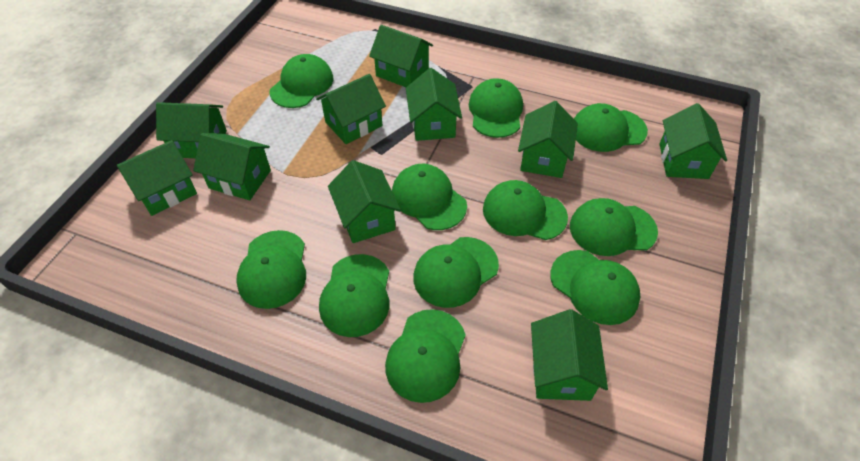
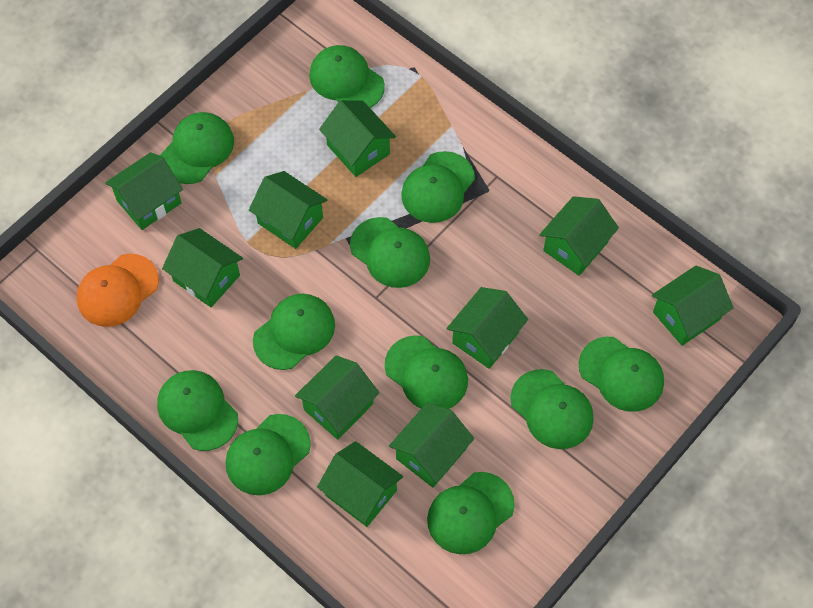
orange cap: none = 0 -> [77,254,159,327] = 1

